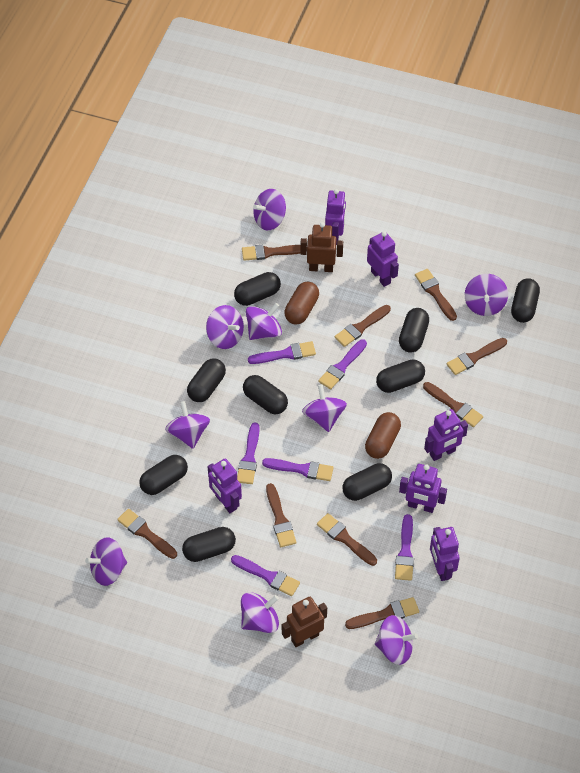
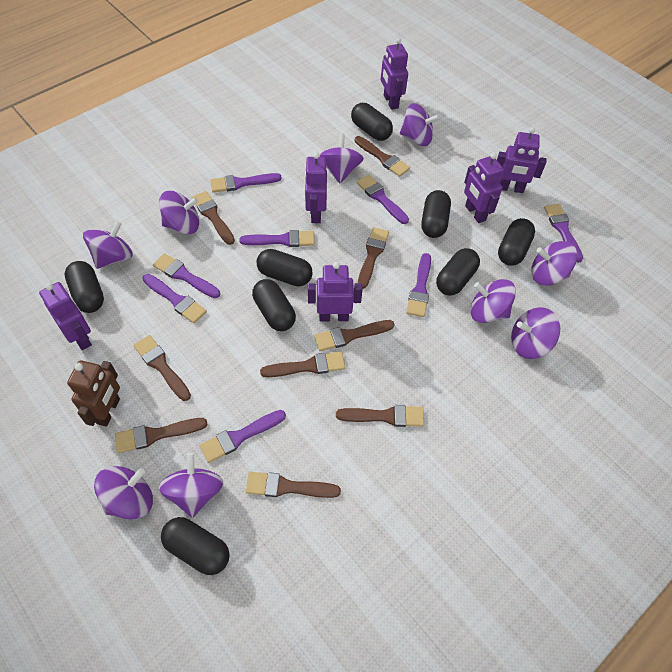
black capsule: [139,455,188,495] [182,527,236,562] [187,358,226,402] [234,272,281,306] [243,375,288,414] [342,463,392,501] [376,359,425,393] [399,308,429,353] [511,278,540,323] = 9 -> [65,261,104,313] [161,517,230,575] [252,279,296,331] [257,249,313,286] [351,103,393,141] [421,190,451,238] [436,248,480,296] [498,218,535,266] = 8
brown capsule: [284,282,319,324] [365,412,401,459] = 2 -> none = 0
brown robot: [282,597,327,647] [300,222,343,272] = 2 -> [67,360,120,427] = 1
purple brush: [231,555,300,596] [237,422,260,484] [248,341,316,364] [262,458,334,481] [318,339,367,389] [395,514,414,581] = 6 -> [142,274,207,323] [153,253,220,298] [200,410,286,463] [210,173,282,193] [239,230,315,247] [356,175,409,224] [406,253,431,317] [544,204,583,263] = 8

